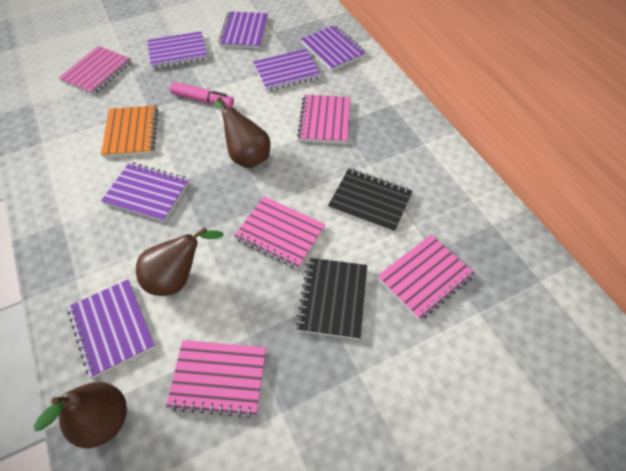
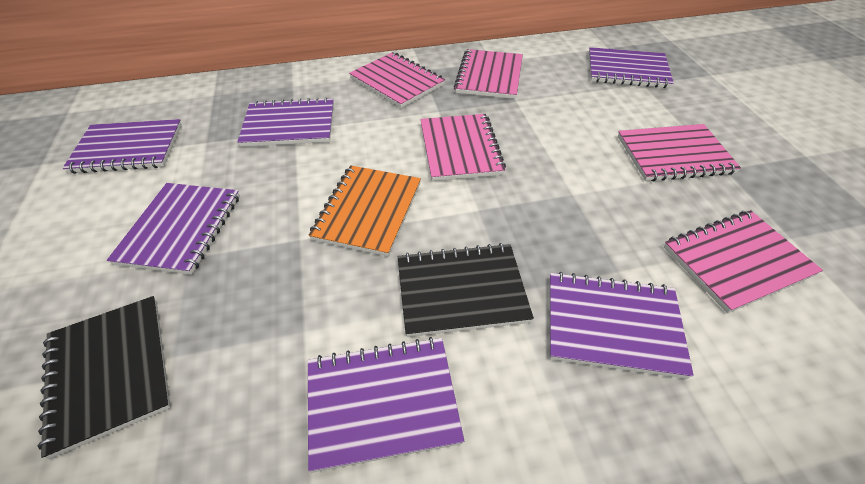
brown pear: [34,382,127,448] [136,227,224,296] [214,97,270,168] = 3 -> none = 0
pink marker: [170,82,234,108] = 1 -> none = 0

